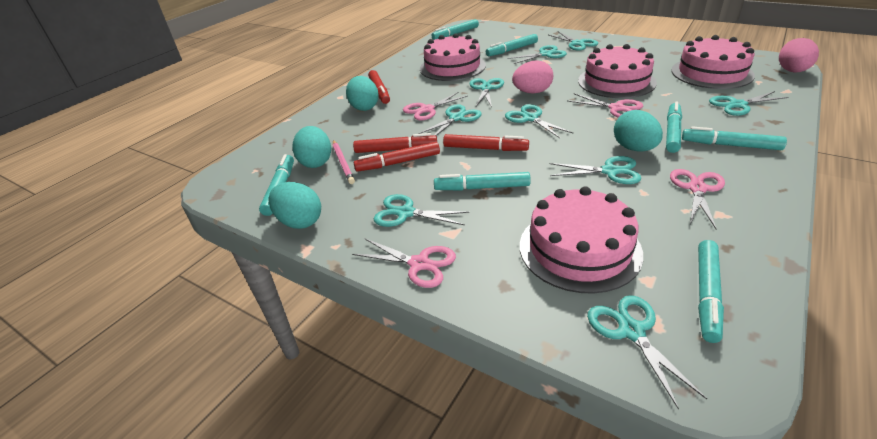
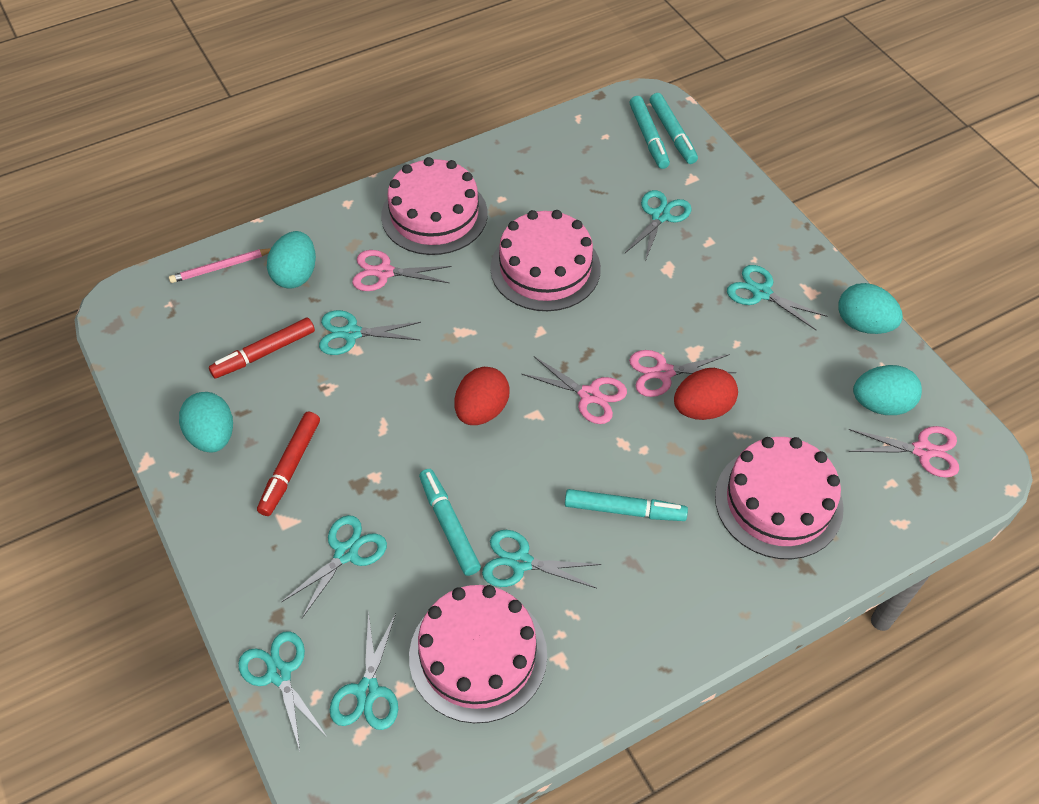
pink egg: [512,60,553,94] [779,38,819,73] = 2 -> none = 0
red egg: none = 0 -> [455,367,509,425] [674,368,738,420] = 2
red marker: [353,133,437,153] [354,142,440,172] [368,70,390,104] [443,134,529,151] = 4 -> [209,317,315,378] [257,412,320,516] = 2
turquoise marker: [259,154,294,216] [431,19,479,40] [434,172,531,191] [486,34,538,56] [666,102,682,153] [682,126,787,150] [698,240,724,343] = 7 -> [419,469,481,576] [565,489,688,521] [630,96,670,169] [650,93,698,164] = 4
turquoise scissors: [373,194,470,227] [418,104,482,136] [469,78,504,107] [505,104,573,138] [507,45,567,64] [549,31,598,51] [549,156,641,184] [587,295,707,410] [709,91,789,116] = 9 -> [238,631,328,751] [281,515,387,618] [319,310,421,355] [330,611,398,730] [482,530,602,588] [625,190,692,262] [727,265,828,331] = 7

